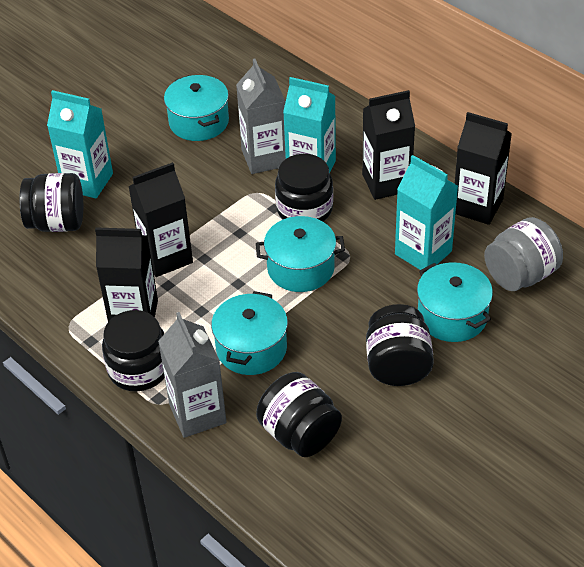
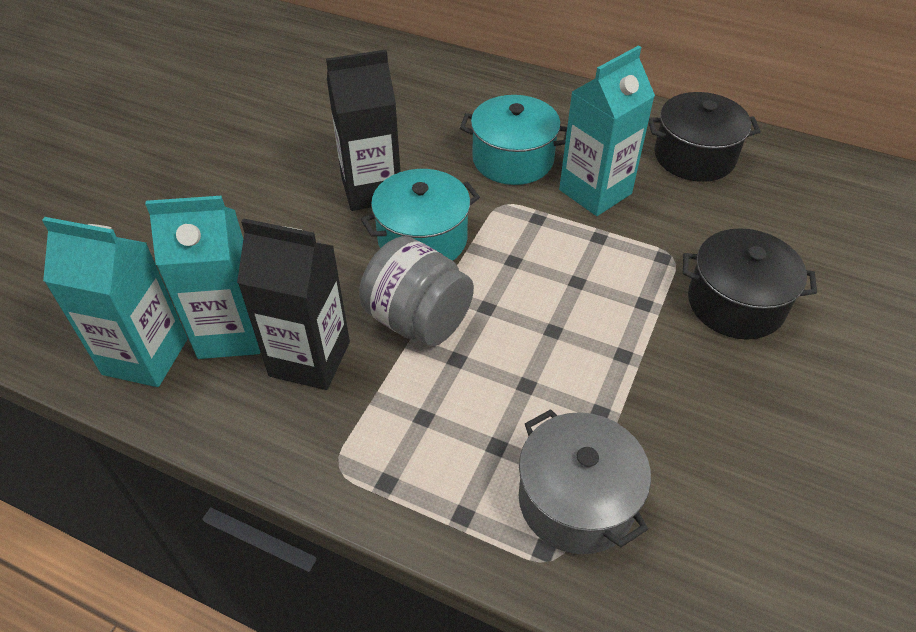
black carton: [95,227,158,322] [129,162,193,277] [362,90,415,200] [455,112,512,225] = 4 -> [237,218,350,390] [326,50,401,211] = 2
black jar: [19,173,83,232] [102,310,165,391] [256,372,342,457] [275,154,333,222] [366,304,434,386] = 5 -> none = 0
black pot: none = 0 -> [649,92,761,182] [683,228,817,340] = 2
grey carton: [158,312,226,438] [236,59,286,174] = 2 -> none = 0
grey pot: none = 0 -> [518,409,651,554] = 1
turquoise pot: [164,75,229,141] [211,291,288,375] [256,216,345,292] [417,262,493,342] = 4 -> [361,169,480,261] [460,95,567,185] = 2

